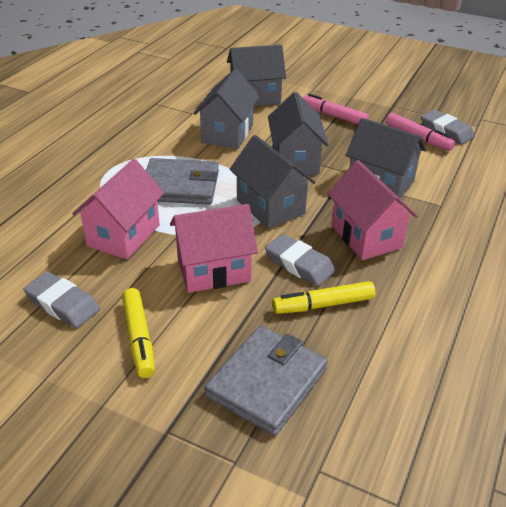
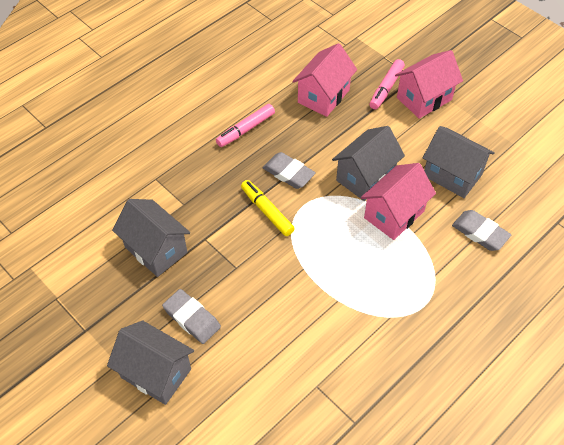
grey house: [194,69,259,149] [227,45,286,106] [229,135,315,229] [268,92,329,175] [345,118,426,202] = 5 -> [107,320,194,405] [112,199,190,277] [332,126,405,201] [423,126,495,198] = 4
grey wallet: [146,158,219,205] [204,326,328,436] = 2 -> none = 0
yellow marker: [122,288,155,378] [272,281,375,314] = 2 -> [241,180,295,236] = 1

